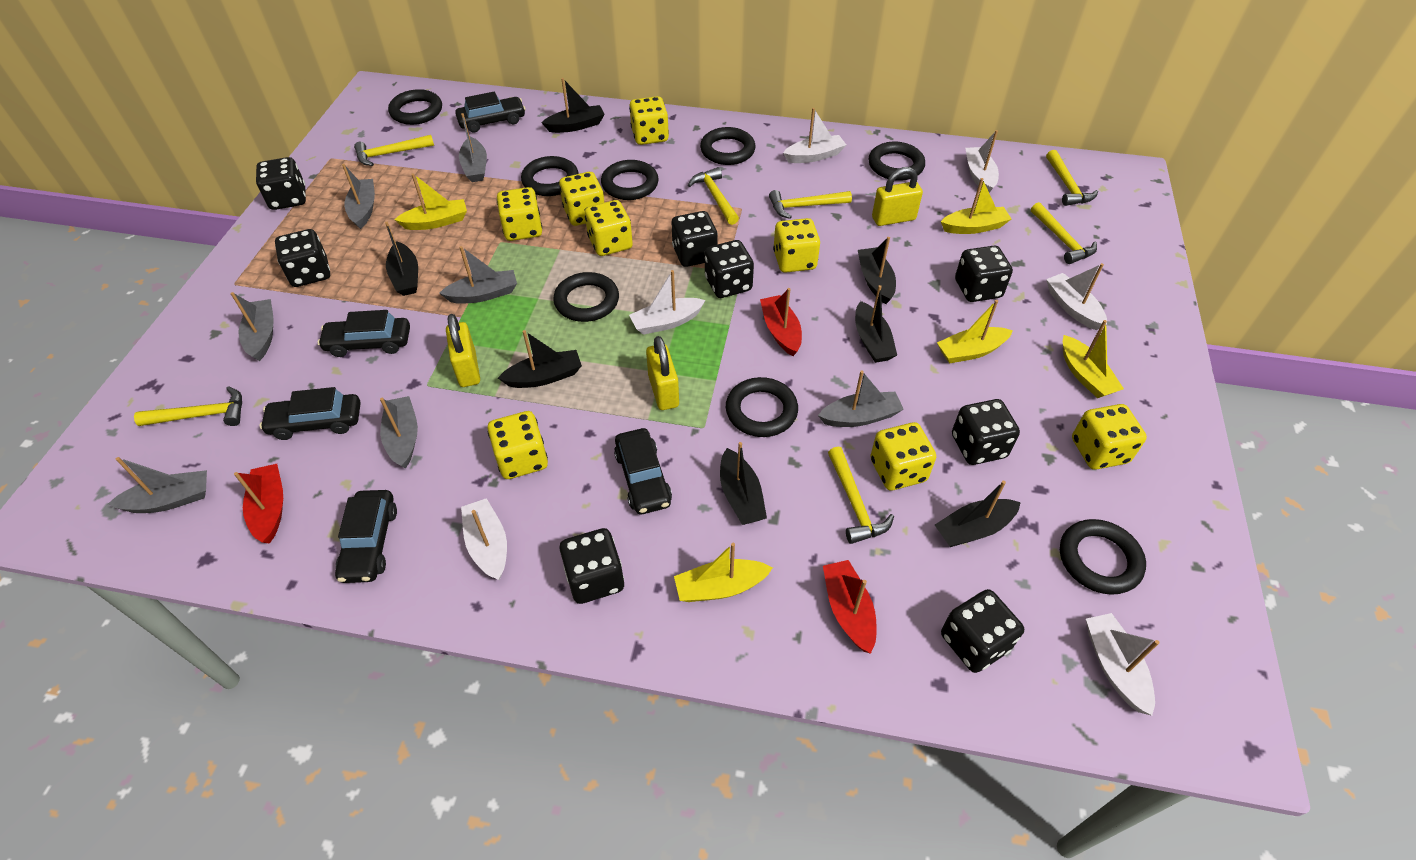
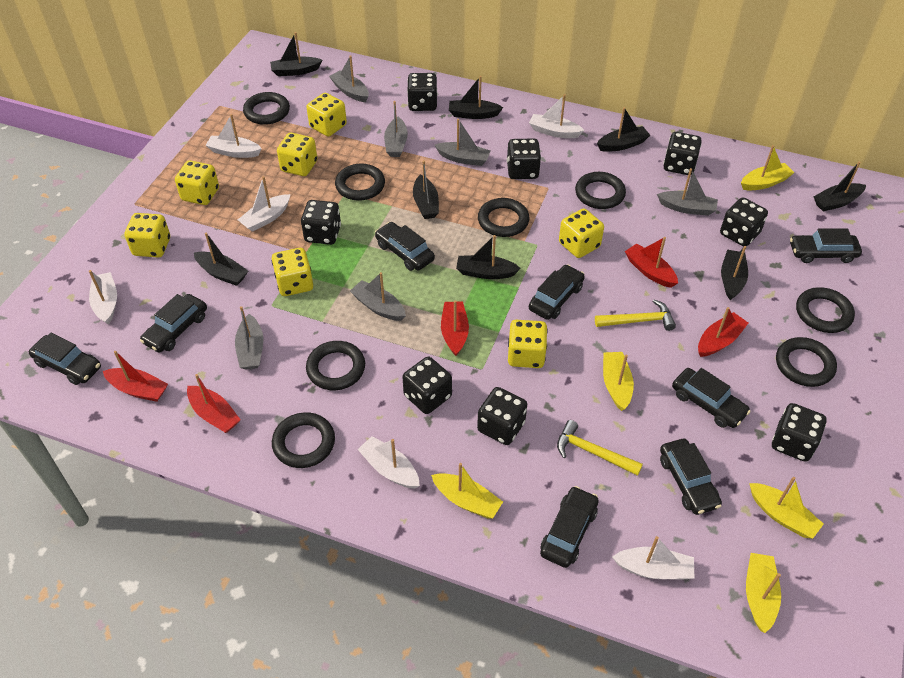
black boat: [385,222,418,296] [498,330,582,388] [541,78,605,133] [720,442,767,525] [855,285,897,363] [858,237,896,304] [935,481,1021,547] = 7 -> [194,232,248,286] [270,32,322,76] [413,161,439,219] [449,76,503,119] [456,235,521,279] [597,107,650,152] [721,246,748,300] [814,161,866,211] = 8
black car: [260,387,361,440] [318,310,410,357] [335,490,397,583] [455,92,525,133] [614,428,672,514] = 5 -> [29,333,101,385] [140,294,207,353] [375,222,435,271] [529,265,585,320] [540,486,599,568] [660,439,722,515] [672,368,751,428] [790,228,862,263] = 8
grey boat: [108,457,207,513] [231,292,274,361] [342,164,375,229] [380,396,418,469] [439,246,517,304] [459,113,487,182] [818,370,904,427] = 7 -> [235,306,264,370] [329,55,369,102] [350,272,406,321] [384,101,408,157] [435,119,491,166] [657,168,718,216] = 6
red boat: [234,464,283,544] [760,288,802,356] [823,560,877,654] = 3 -> [103,351,168,402] [187,374,241,433] [441,301,469,356] [625,237,678,288] [698,307,748,357] = 5
yellow dice: [488,411,548,479] [497,187,542,241] [559,172,604,226] [585,200,633,256] [629,96,669,145] [773,218,820,273] [870,422,936,490] [1072,404,1147,470] = 8 -> [124,213,170,258] [175,160,219,205] [272,248,313,296] [277,133,317,176] [306,93,347,137] [508,320,548,368] [559,208,604,258] = 7
yellow hammer: [134,386,242,426] [354,135,434,166] [688,167,739,225] [769,190,852,219] [828,447,894,544] [1031,202,1097,264] [1046,150,1098,206] = 7 -> [557,420,643,476] [595,299,676,331] = 2
yellow padlock: [446,314,480,387] [646,336,679,410] [872,167,923,226] = 3 -> none = 0

